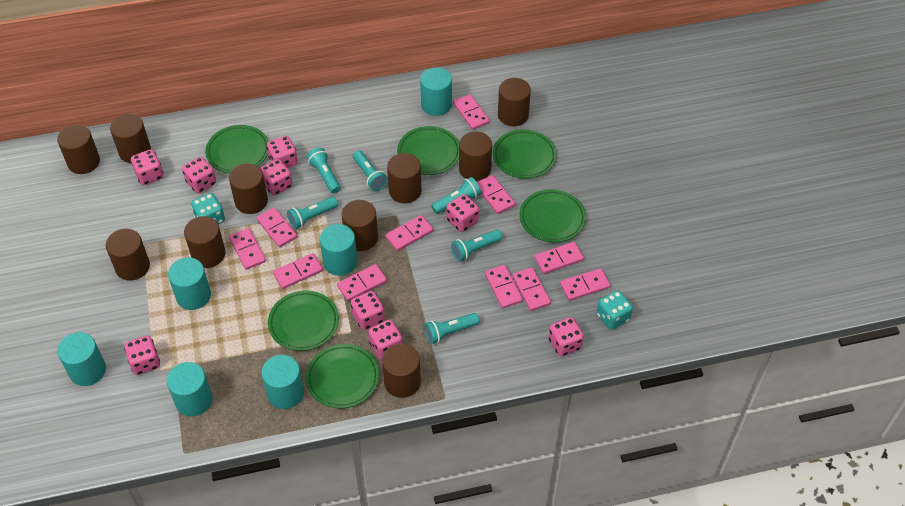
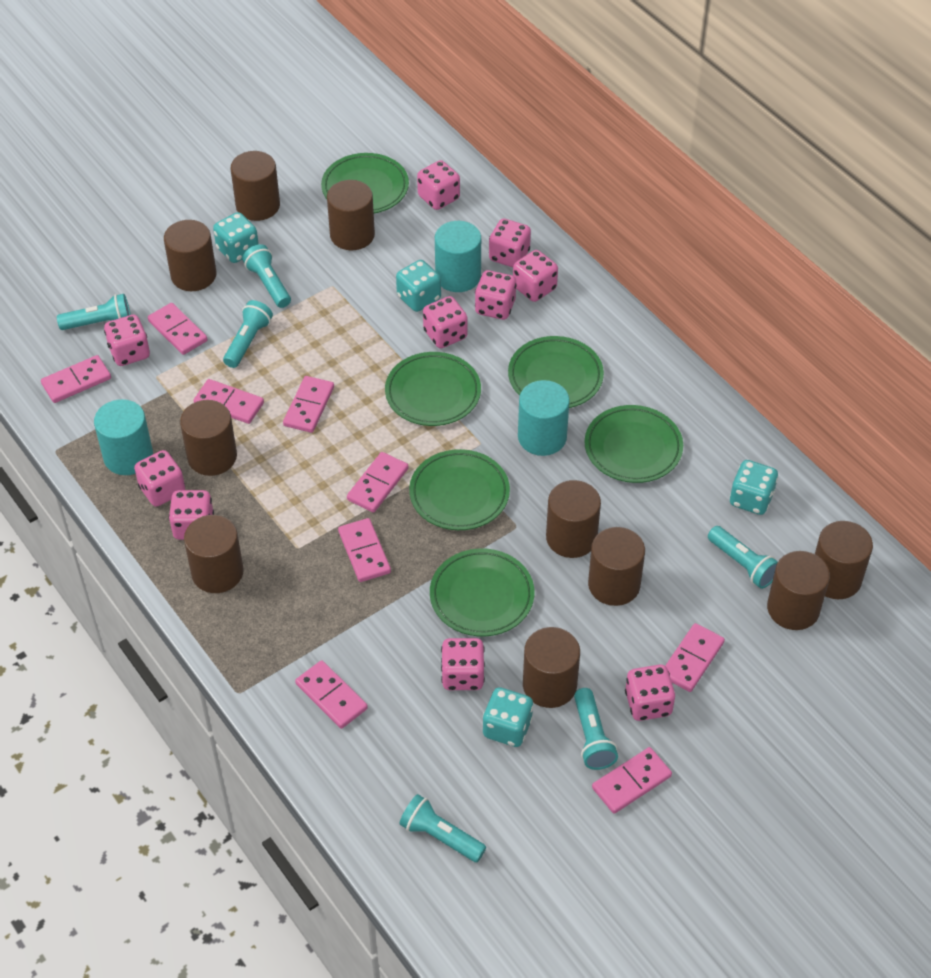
pink dice: [124,336,160,375] [131,149,164,185] [182,157,216,193] [260,159,293,196] [267,136,298,168] [351,291,385,330] [368,320,403,360] [446,194,479,232] [549,317,584,356] = 9 -> [104,315,150,366] [134,450,185,507] [169,490,214,540] [417,160,460,210] [423,296,468,348] [441,638,485,690] [475,270,517,320] [489,219,531,267] [513,250,558,302] [625,665,675,721] = 10
pink domino: [229,228,266,270] [256,207,297,248] [273,253,323,289] [337,264,387,301] [385,215,433,251] [453,94,490,130] [477,175,515,214] [485,265,523,308] [512,267,551,311] [534,242,584,274] [560,268,611,301] = 11 -> [41,355,111,403] [148,303,207,355] [193,379,264,424] [283,376,334,433] [295,660,368,729] [338,518,391,582] [347,452,408,513] [592,747,672,814] [665,623,725,692] = 9
turquoise cylinder: [57,332,106,386] [167,362,212,416] [168,257,211,310] [261,355,304,409] [320,224,357,276] [420,67,452,116] = 6 -> [94,399,153,475] [435,221,481,292] [518,380,570,456] = 3
turquoise dice: [191,193,225,224] [597,290,633,330] = 2 -> [213,212,259,263] [396,260,441,312] [483,687,533,747] [730,460,778,515] = 4

